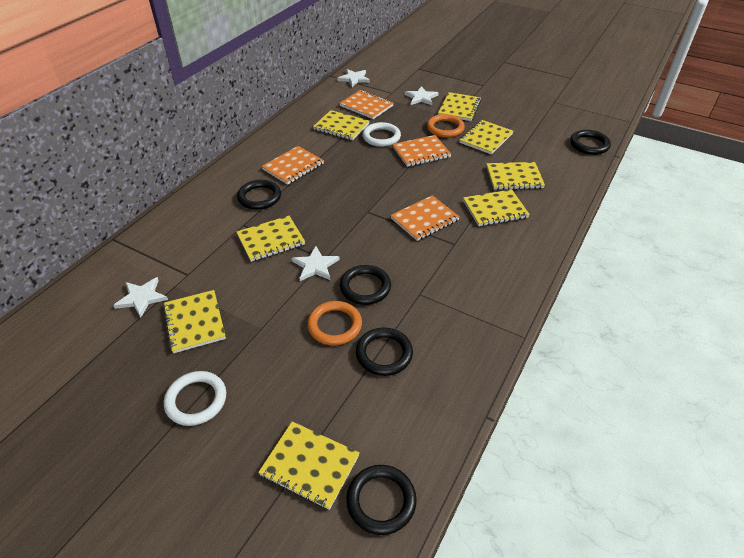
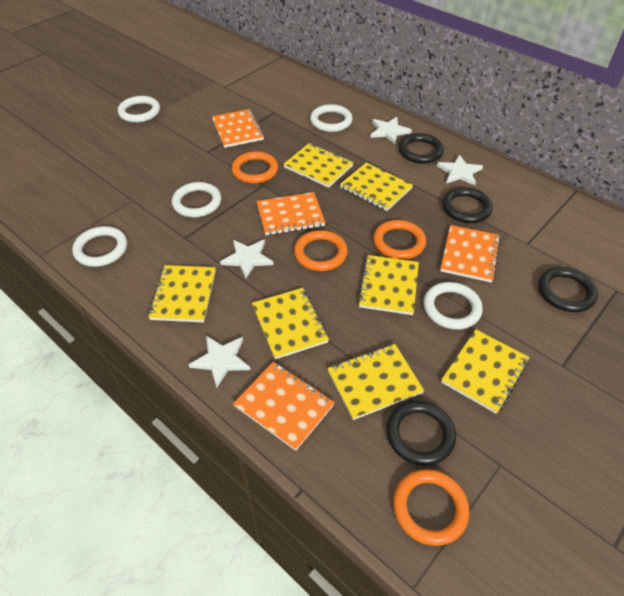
black ring: [237,180,281,210] [340,265,391,305] [346,465,417,535] [356,327,413,376] [570,130,611,155] = 5 -> [386,401,456,466] [399,133,444,164] [442,187,493,223] [538,267,598,312] = 4
orange ring: [307,301,362,345] [427,114,465,138] = 2 -> [231,151,278,184] [294,230,348,271] [373,220,426,260] [393,469,469,546] = 4
white ring: [164,371,226,426] [362,122,401,147] = 2 -> [72,226,127,267] [118,96,160,123] [172,182,221,217] [310,104,352,132] [424,282,483,330] = 5
yellow notebook: [163,290,226,353] [237,216,305,262] [258,421,360,510] [313,110,369,140] [438,92,481,121] [460,120,513,155] [463,189,530,226] [486,162,545,190] = 8 -> [148,265,216,322] [252,288,329,359] [283,143,354,188] [327,344,424,420] [340,163,413,211] [358,255,419,315] [441,329,530,414] = 7

